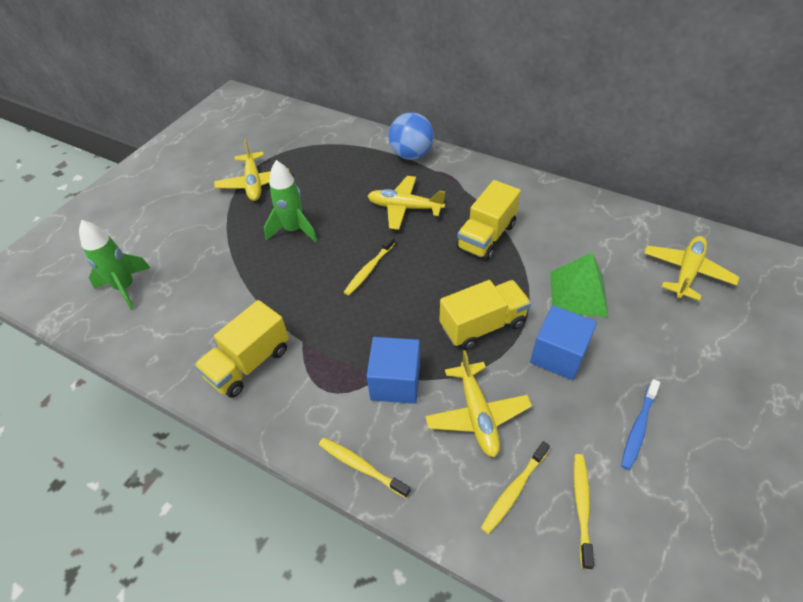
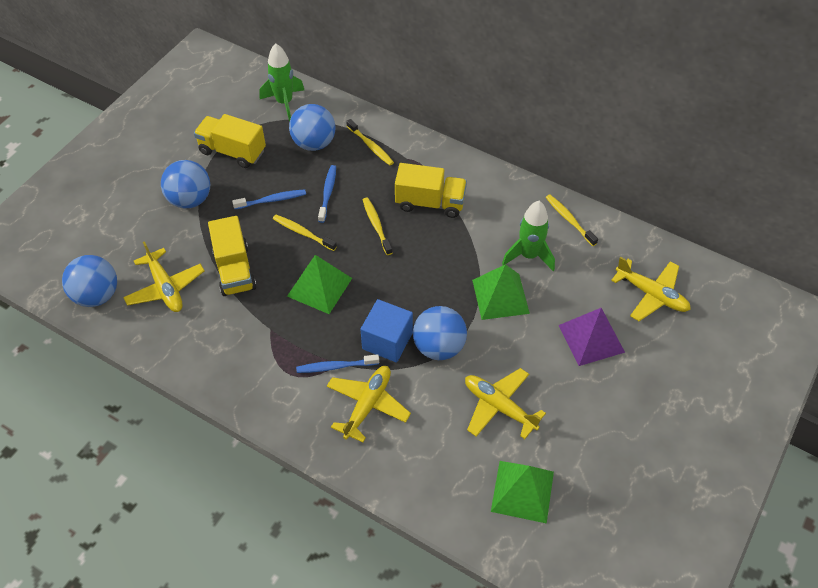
blue ball: [389,112,434,160] = 1 -> [62,255,117,307] [161,160,210,208] [289,104,336,151] [413,306,467,360] = 4
blue cube: [366,337,420,404] [530,305,597,380] = 2 -> [360,299,413,363] = 1
blue toothbrush: [621,379,660,470] = 1 -> [232,189,306,209] [296,354,379,373] [318,165,336,223] = 3
green pyramid: [550,253,608,317] = 1 -> [287,255,352,314] [472,264,530,320] [491,461,554,524] = 3
purple pyramid: none = 0 -> [559,308,625,366] = 1

